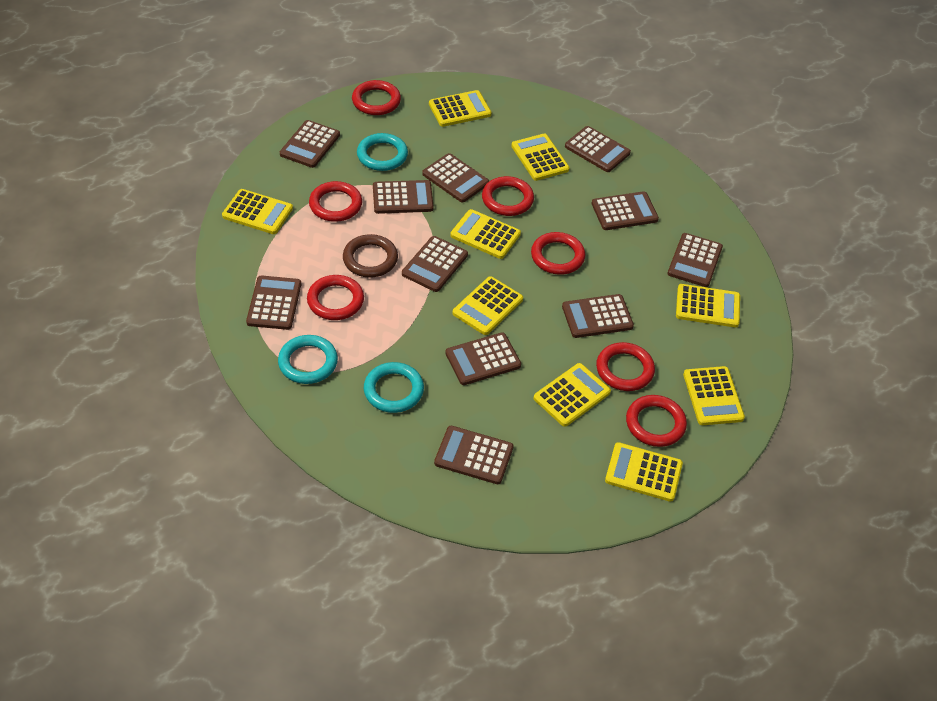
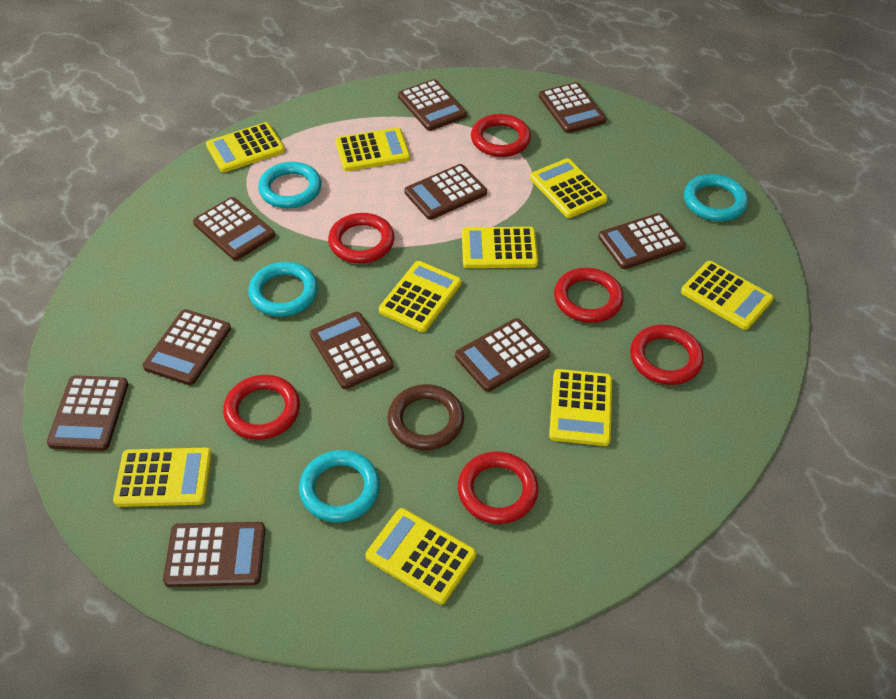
brown calculator: [246,276,301,330] [280,120,340,168] [373,180,434,214] [402,236,468,292] [422,153,489,203] [434,426,514,484] [445,333,521,385] [562,294,634,338] [565,126,631,172] [592,191,659,230] [667,233,723,287] = 11 -> [47,375,128,451] [143,309,231,385] [163,522,265,587] [193,197,275,260] [310,312,393,389] [398,79,467,131] [404,164,487,220] [455,318,550,392] [539,82,606,133] [598,213,686,269] = 10
red ring: [307,275,364,320] [309,181,362,222] [352,80,401,115] [482,176,534,216] [531,232,585,275] [596,342,655,391] [626,395,687,447] = 7 -> [223,375,300,440] [328,213,395,263] [458,451,538,524] [471,114,531,157] [554,268,623,323] [630,325,704,385] = 6
turquoise ring: [278,335,338,384] [357,133,408,171] [364,362,424,413] = 3 -> [248,262,318,317] [258,162,322,208] [299,450,380,523] [684,174,748,221] = 4

